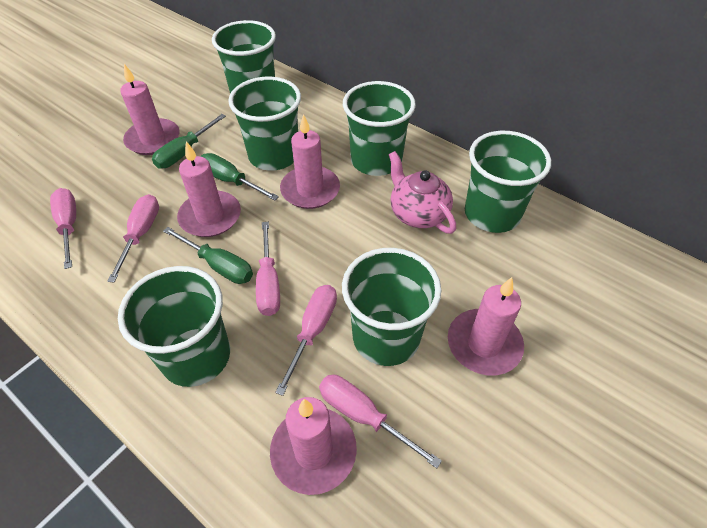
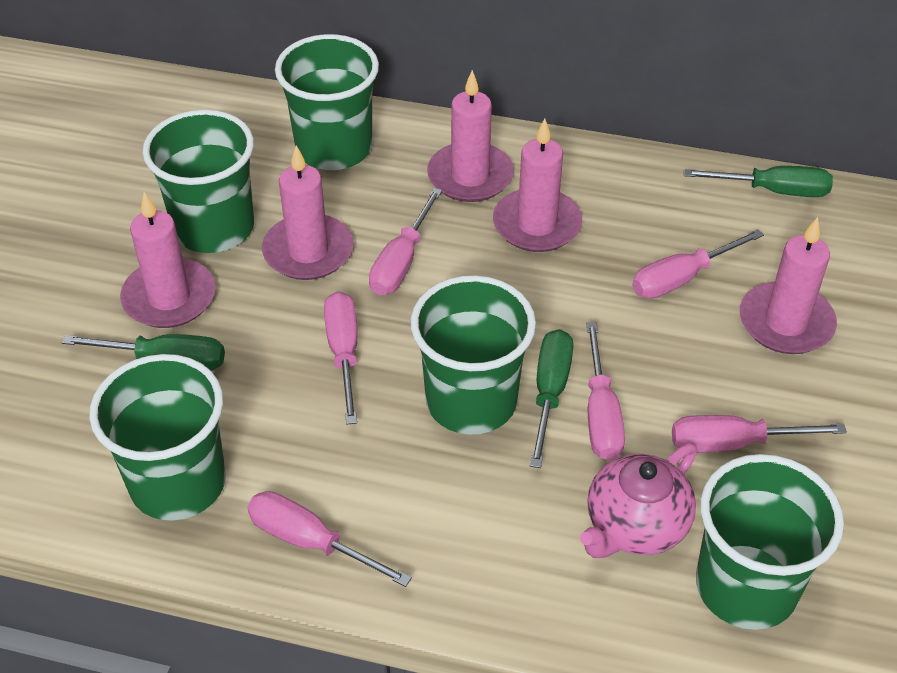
green cup: [118,266,230,387] [212,20,276,94] [228,77,301,171] [342,248,441,366] [343,81,416,176] [465,131,551,233] = 6 -> [89,354,226,521] [143,110,254,253] [275,34,379,170] [410,275,536,435] [696,454,844,630] = 5
pink screwdriver: [50,188,76,269] [107,194,159,283] [256,222,280,316] [275,285,337,396] [319,375,442,468] = 5 -> [247,491,412,587] [324,291,358,424] [369,188,442,295] [586,322,625,460] [632,229,764,299] [672,415,847,453] = 6

